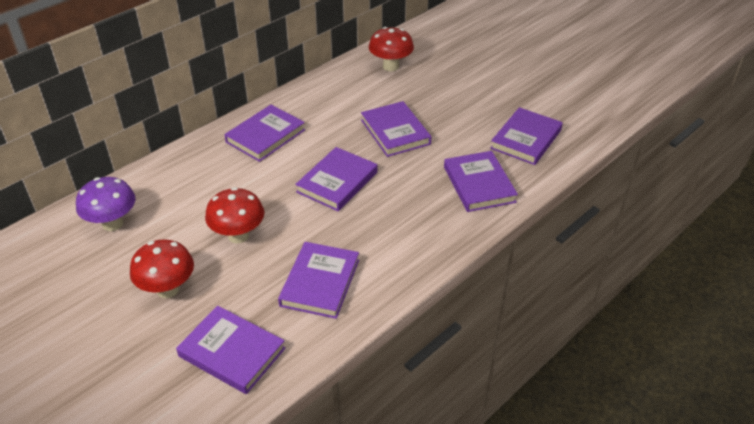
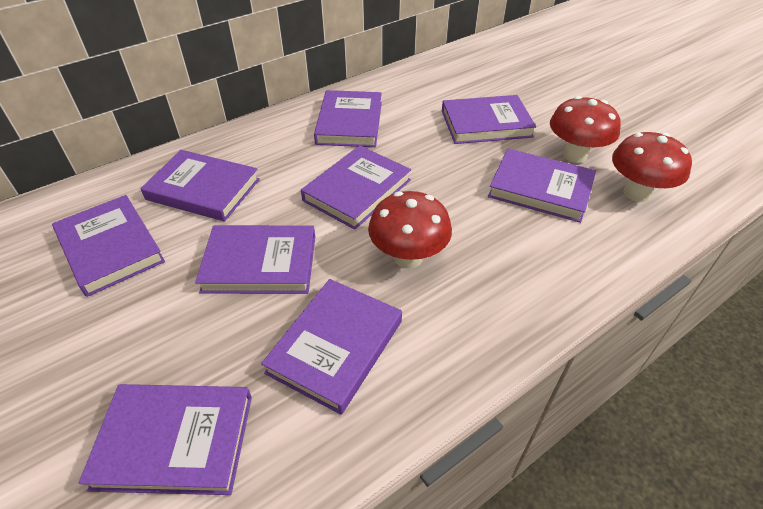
purple book: [176,306,285,394] [224,105,305,162] [278,242,359,319] [295,147,377,211] [361,101,431,157] [444,151,518,212] [490,107,563,165] = 7 -> [52,195,165,297] [79,384,252,495] [140,150,260,222] [195,225,315,294] [261,279,402,415] [301,145,411,230] [314,90,382,147] [442,95,536,144] [488,148,596,223] = 9
purple mushroom: [76,177,135,231] = 1 -> none = 0

